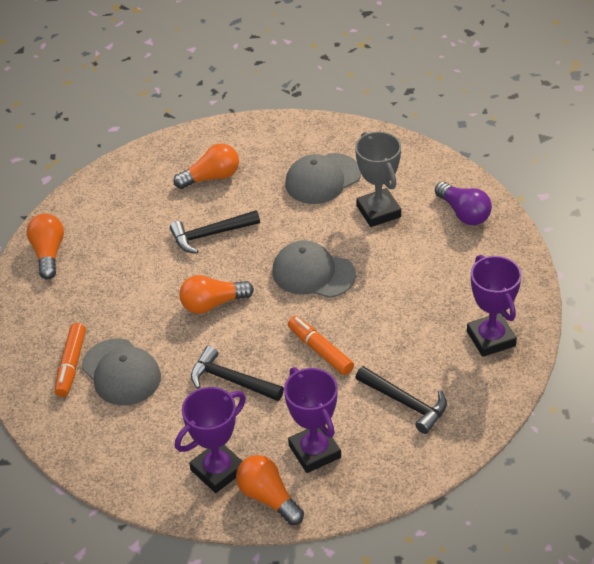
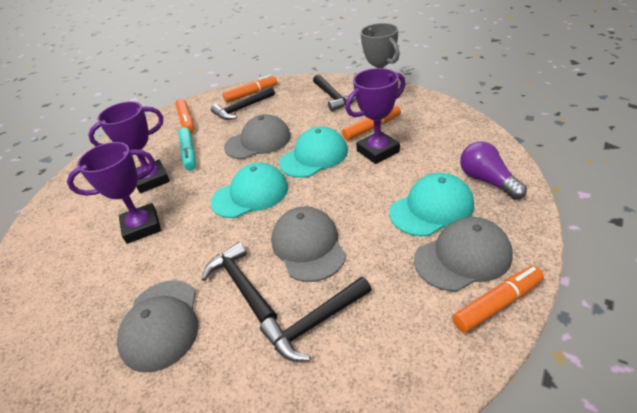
black hammer: [170,210,260,254] [191,346,284,401] [355,366,447,434] = 3 -> [201,242,277,323] [211,86,275,120] [260,277,372,361] [313,75,356,112] = 4
grey cap: [82,339,161,406] [272,240,356,298] [285,153,361,204] = 3 -> [117,280,199,373] [224,114,291,159] [271,206,346,282] [414,217,513,292] = 4
orange light bulb: [27,214,64,279] [174,143,239,189] [179,275,254,314] [236,455,304,525] = 4 -> none = 0
orange marker: [54,323,86,397] [288,316,354,375] = 2 -> [175,99,194,133] [223,75,277,103] [342,104,401,141] [452,266,544,333] = 4
turquoise cap: none = 0 -> [211,163,288,218] [279,127,348,178] [389,173,474,236] = 3
turquoise marker: none = 0 -> [178,127,196,171] = 1

